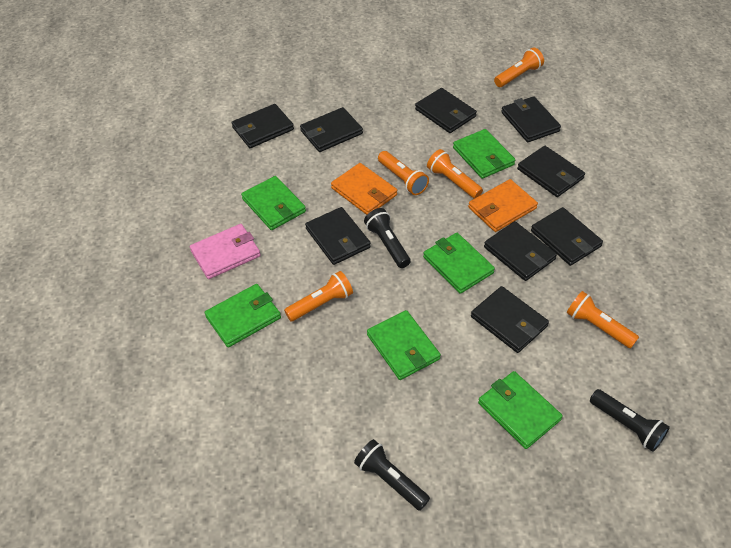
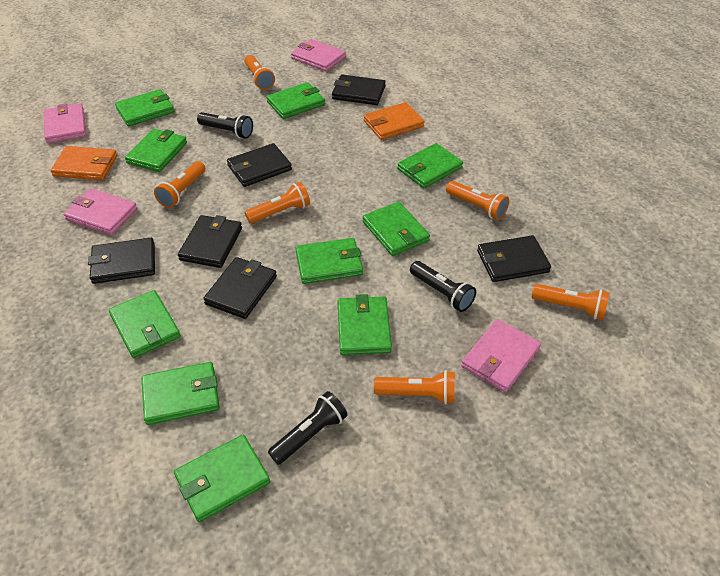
black wallet: [231,104,294,148] [300,107,363,152] [305,207,371,265] [415,88,477,133] [471,286,549,353] [484,221,557,281] [501,96,561,142] [517,146,585,197] [531,207,603,266] = 9 -> [88,238,155,284] [178,215,242,268] [203,257,277,319] [227,143,292,187] [332,74,386,105] [477,235,551,282] = 6
green wallet: [204,284,281,347] [241,176,306,230] [367,310,441,380] [423,233,495,294] [453,129,515,179] [478,371,563,449] = 6 -> [109,290,181,358] [115,89,174,127] [125,129,187,172] [142,362,220,425] [174,435,270,522] [266,82,325,119] [295,238,363,284] [337,294,392,355] [363,202,430,256] [397,143,463,188] = 10
orange flashlight: [284,271,353,322] [378,151,429,195] [427,149,483,199] [494,47,544,87] [567,291,639,348] = 5 -> [154,161,206,208] [244,55,275,90] [245,182,310,224] [374,370,455,404] [446,181,509,220] [532,284,610,320] = 6
pink wallet: [190,224,261,279] = 1 -> [44,103,86,143] [64,188,137,235] [291,39,346,72] [461,319,541,392] = 4

